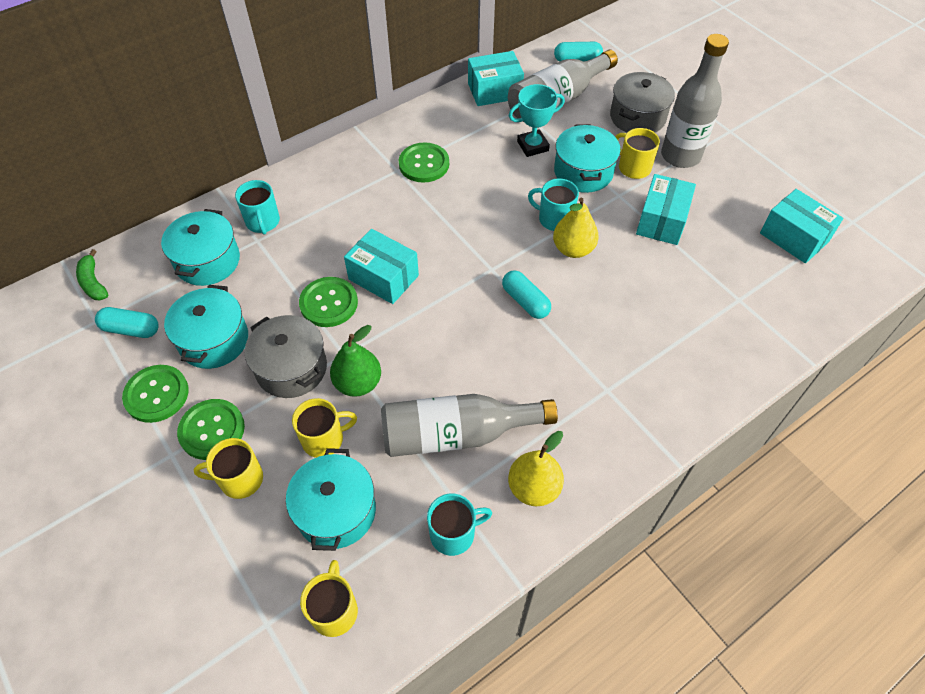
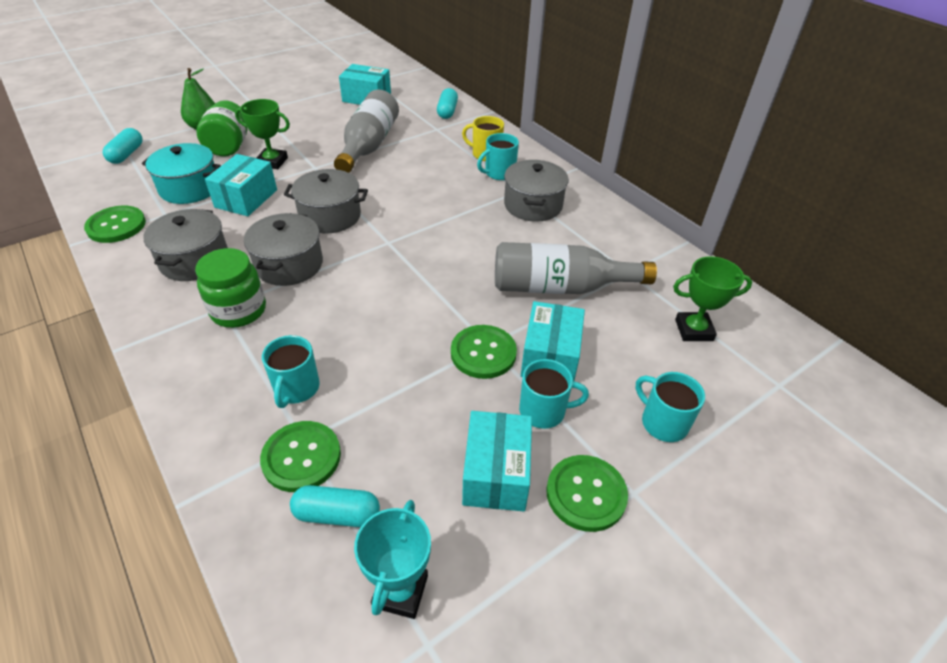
green banana: [76,249,108,300] = 1 -> none = 0
green jar: none = 0 -> [195,248,266,328] [196,100,247,156] = 2
green trophy: none = 0 -> [235,99,290,169] [673,256,752,341] = 2
grey bottle: [381,394,558,457] [508,50,618,122] [661,34,729,168] = 3 -> [334,89,399,173] [495,242,657,294] = 2
grey pot: [245,315,327,398] [610,72,675,133] = 2 -> [143,209,228,281] [244,213,323,286] [284,169,368,233] [504,160,569,222] = 4
turquoise mug: [235,180,280,235] [427,494,492,556] [528,178,579,231] = 3 -> [262,335,320,408] [477,133,519,180] [519,359,589,429] [636,372,705,442] = 4
turquoise pot: [161,209,240,286] [164,285,248,369] [286,448,376,551] [554,124,621,193] = 4 -> [142,143,221,204] = 1
yellow mug: [194,438,263,499] [292,398,357,458] [300,560,358,637] [615,128,660,179] = 4 -> [462,116,504,161] = 1
yellow pear: [508,431,564,506] [553,198,599,258] = 2 -> none = 0

